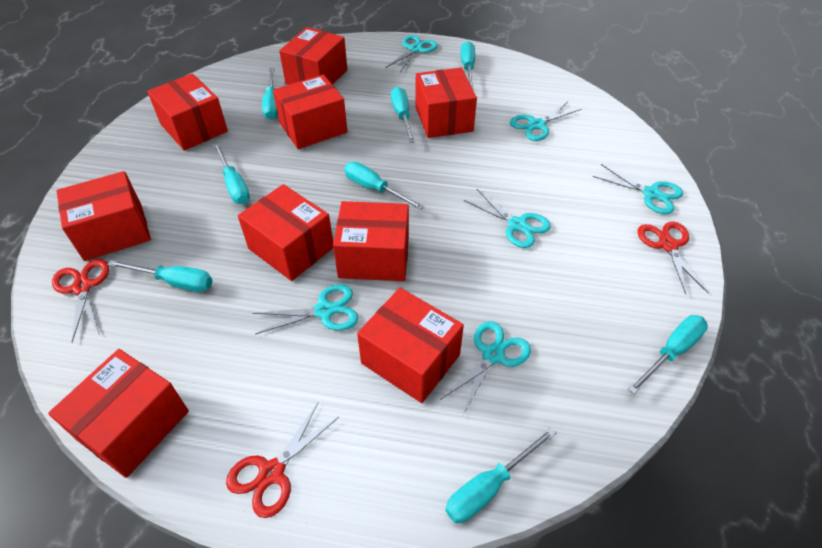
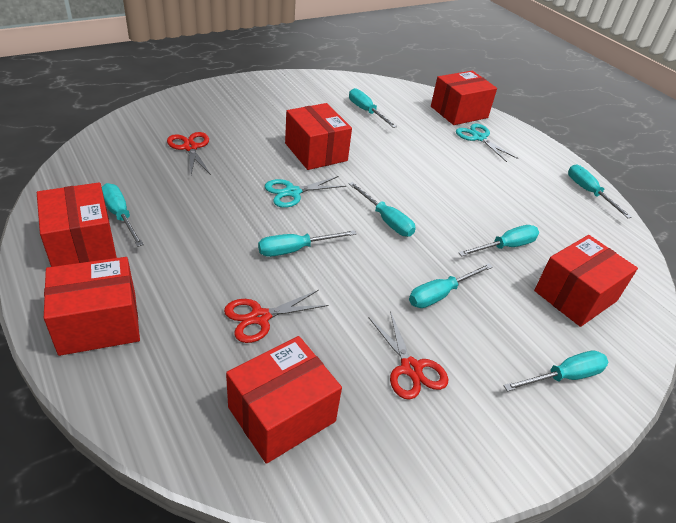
red box: [48,349,189,478] [57,171,151,261] [147,73,228,150] [238,184,333,281] [273,75,347,149] [279,27,347,85] [333,201,409,281] [357,288,464,403] [415,68,477,138] = 9 -> [37,183,117,267] [44,257,140,356] [226,336,342,464] [285,103,352,170] [431,71,497,125] [534,235,638,327] = 6
turquoise scissors: [253,284,358,334] [385,35,438,73] [440,321,531,415] [463,189,551,248] [510,102,581,141] [593,164,683,214] = 6 -> [265,176,347,208] [456,124,518,162] = 2

